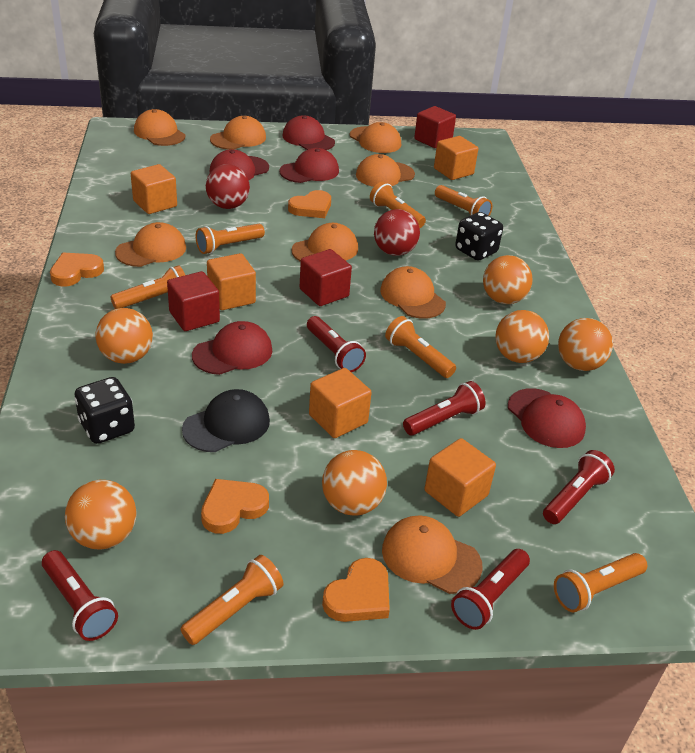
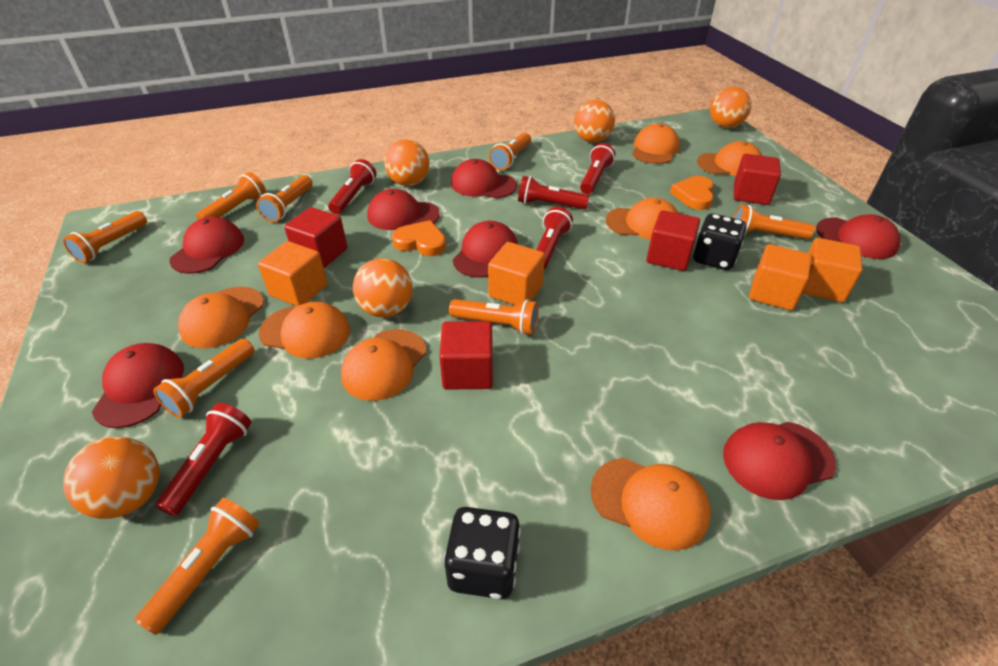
black cap: [182,389,270,452] = 1 -> none = 0
orange ball: [65,480,137,549] [95,308,153,364] [322,450,387,516] [483,255,532,304] [495,310,549,363] [558,318,613,371] = 6 -> [63,436,160,519] [353,258,413,317] [384,139,429,186] [574,100,615,143] [710,87,751,128] = 5
orange cap: [115,222,186,267] [134,109,186,146] [210,116,266,150] [291,223,358,262] [350,122,401,153] [356,154,415,187] [380,266,446,319] [382,515,483,594] = 8 -> [178,287,264,348] [259,301,350,359] [341,329,426,401] [591,458,711,551] [606,198,679,240] [632,123,680,164] [697,141,762,176] = 7
orange cube: [131,164,177,214] [207,253,256,310] [309,368,372,438] [424,438,496,517] [434,136,478,180] = 5 -> [258,241,327,306] [488,242,545,305] [749,244,812,311] [802,238,863,302] = 4
orange flashlight: [110,265,185,309] [180,555,283,645] [196,224,265,254] [370,181,426,228] [385,316,456,378] [435,185,492,216] [554,553,647,612] = 7 -> [63,211,147,263] [134,498,260,635] [153,339,254,418] [196,172,266,220] [256,175,313,222] [449,299,539,335] [489,133,531,170] [734,205,815,239] = 8
orange heart: [50,252,104,286] [201,479,269,534] [288,190,331,218] [322,558,390,622] = 4 -> [392,220,446,256] [670,176,714,210] = 2
red ball: [206,164,250,209] [374,209,420,256] = 2 -> none = 0
red cap: [192,321,272,375] [209,149,269,180] [279,148,339,183] [283,115,335,150] [508,388,586,448] = 5 -> [92,343,184,428] [169,217,244,274] [367,189,440,230] [451,159,517,199] [453,221,518,278] [723,422,836,500] [816,214,900,259] = 7
red cube: [167,271,220,331] [300,249,352,306] [414,106,456,148] = 3 -> [284,207,347,268] [439,321,493,390] [646,210,700,271] [734,154,781,205] = 4

